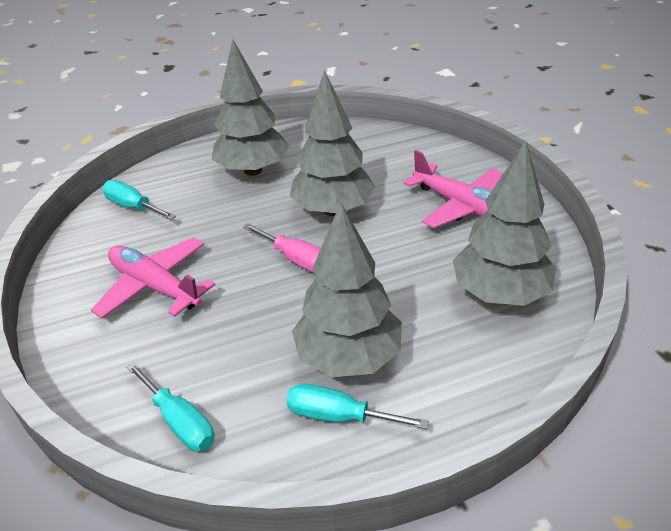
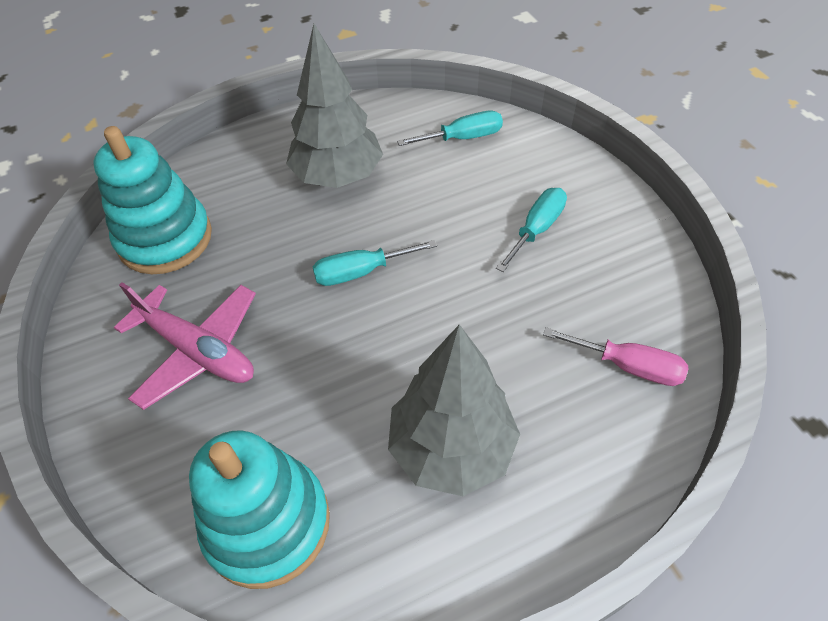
grey tree: [212,39,289,176] [290,70,375,216] [292,203,402,377] [453,141,556,306] = 4 -> [286,24,383,188] [388,324,520,496] = 2
pink plane: [91,238,215,319] [403,150,503,228] = 2 -> [114,282,256,410] = 1
turquoise stacking toy: none = 0 -> [94,126,212,274] [189,430,330,589] = 2

